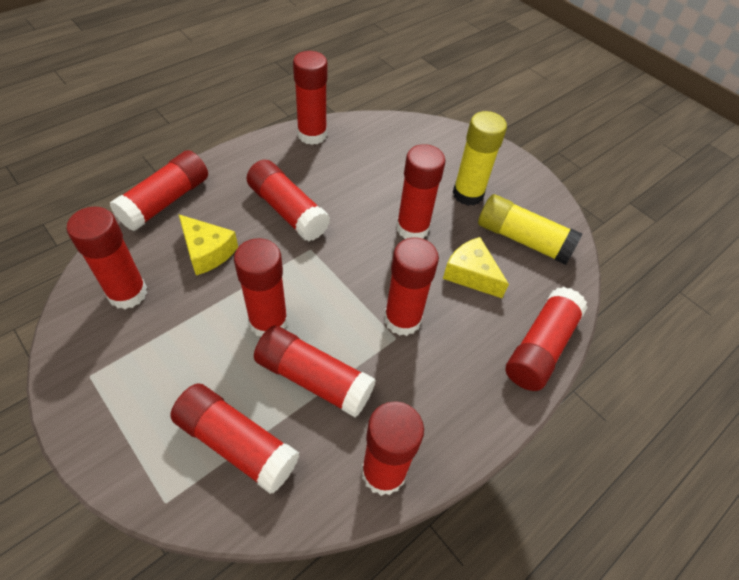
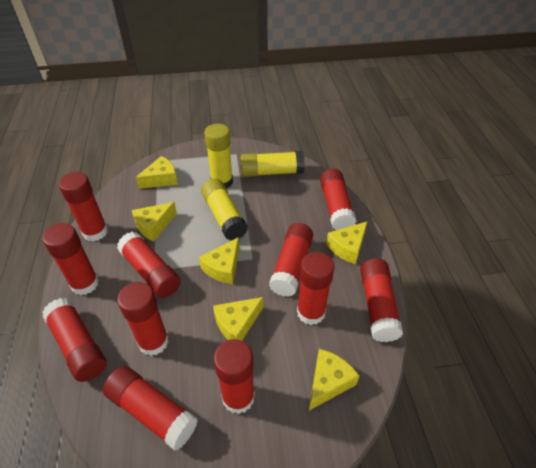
yellow cheese: [178,214,238,275] [443,237,509,298] = 2 -> [132,202,177,242] [136,156,178,189] [199,237,239,284] [213,297,264,341] [309,349,360,411] [326,222,367,264] = 6
yellow glue stick: [453,111,507,206] [478,194,582,265] = 2 -> [201,179,248,240] [204,124,233,188] [241,151,305,177] = 3

